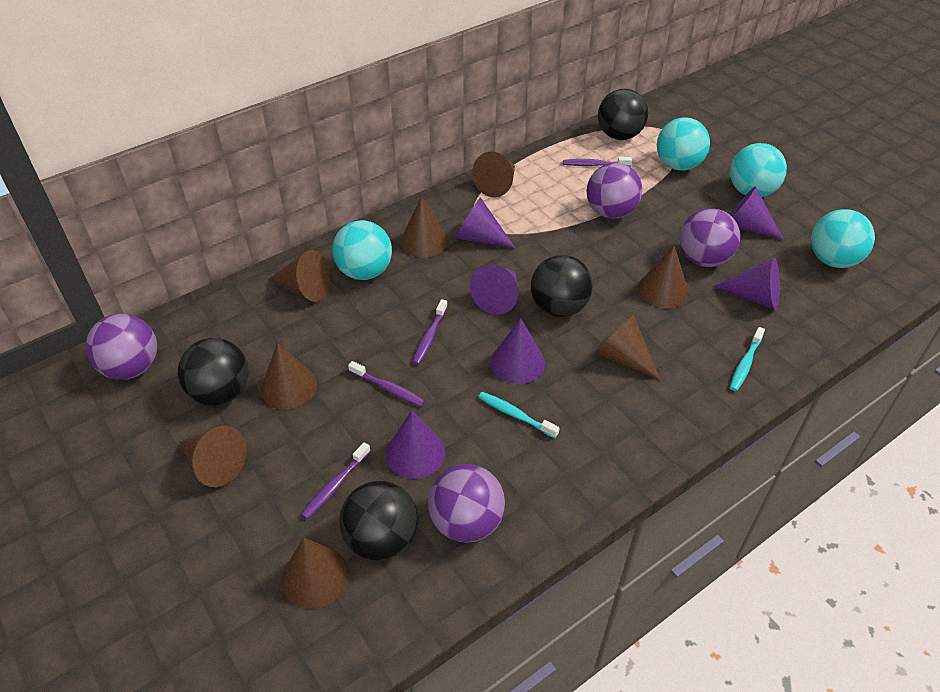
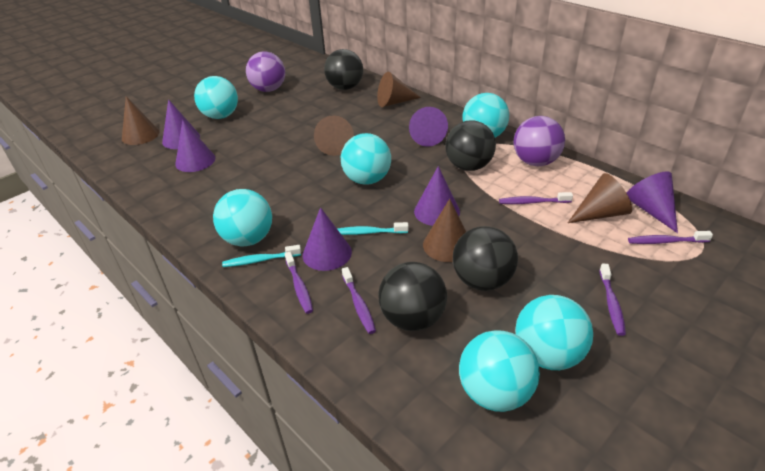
brown cone: [179,425,247,487] [261,343,317,409] [268,250,330,302] [282,538,349,609] [400,196,448,257] [472,152,515,197] [595,314,661,380] [638,246,689,308] = 8 -> [122,96,159,145] [314,115,354,156] [377,72,421,107] [423,199,466,262] [568,173,632,223] = 5
purple ball: [86,314,157,380] [428,464,505,543] [586,163,642,219] [680,208,740,267] = 4 -> [246,51,285,92] [513,116,565,166] = 2
purple toothbrush: [301,442,371,519] [348,361,425,406] [412,299,448,365] [563,157,632,167] = 4 -> [285,252,313,314] [342,267,376,334] [499,192,573,204] [599,264,626,336] [628,231,713,244] = 5
turquoise ball: [332,220,392,280] [657,117,710,171] [730,143,787,197] [811,209,875,268] = 4 -> [194,76,238,119] [213,189,272,246] [341,133,391,185] [459,330,540,412] [462,93,509,138] [515,295,593,370] = 6

